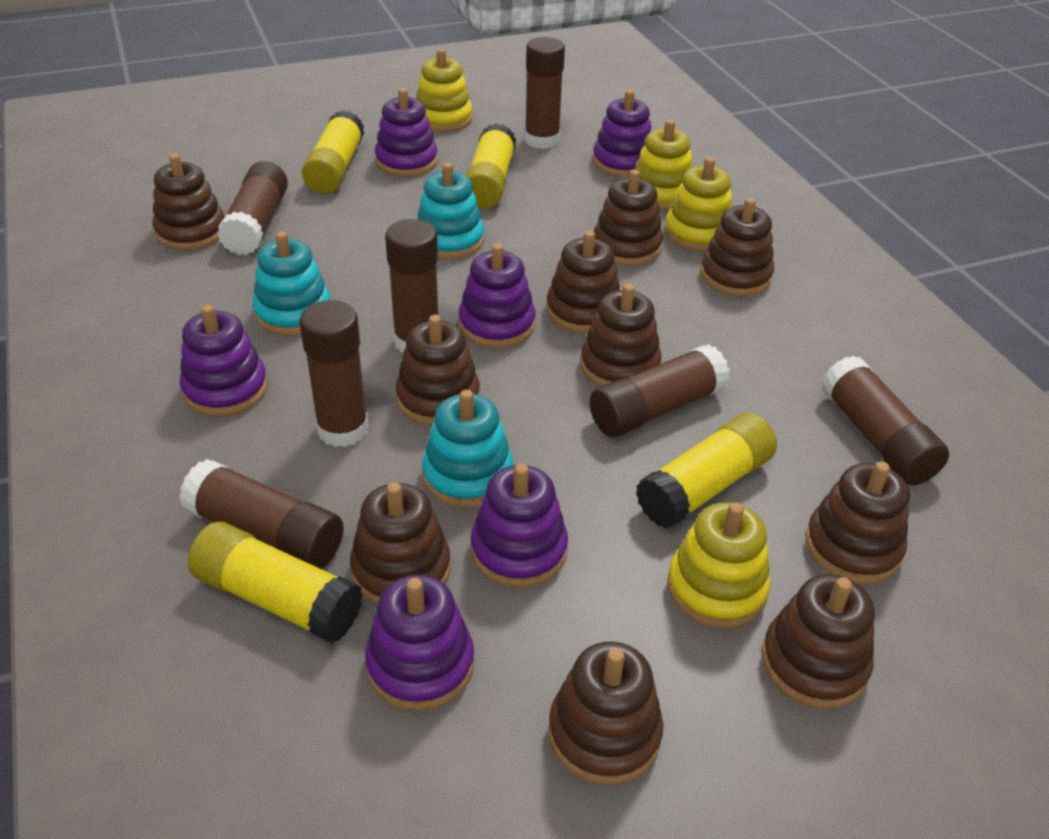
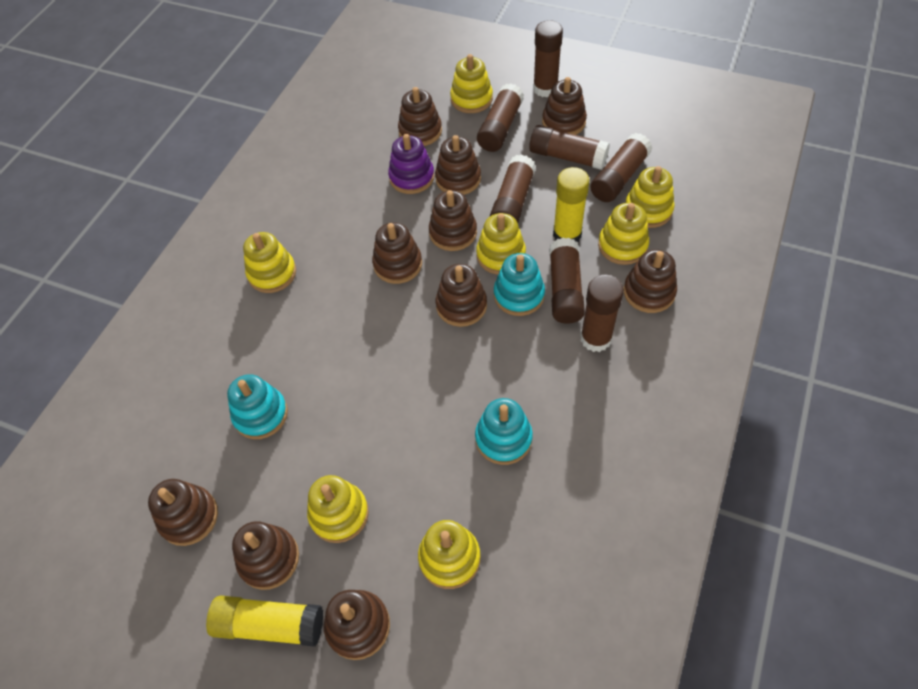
purple stacking toy: [180,305,268,416] [365,574,474,711] [375,88,438,177] [458,243,535,348] [470,463,568,588] [593,90,652,177] = 6 -> [388,134,434,194] = 1
yellow glue stick: [188,522,363,643] [302,110,364,194] [466,123,516,209] [636,413,777,529] = 4 -> [206,596,323,647] [553,167,590,242] = 2
yellow stacking toy: [416,48,473,132] [635,119,693,210] [665,157,733,252] [667,502,771,628] = 4 -> [243,232,296,293] [307,475,369,543] [418,520,480,589] [450,54,493,113] [476,213,526,275] [598,203,649,265] [625,166,675,228] = 7

